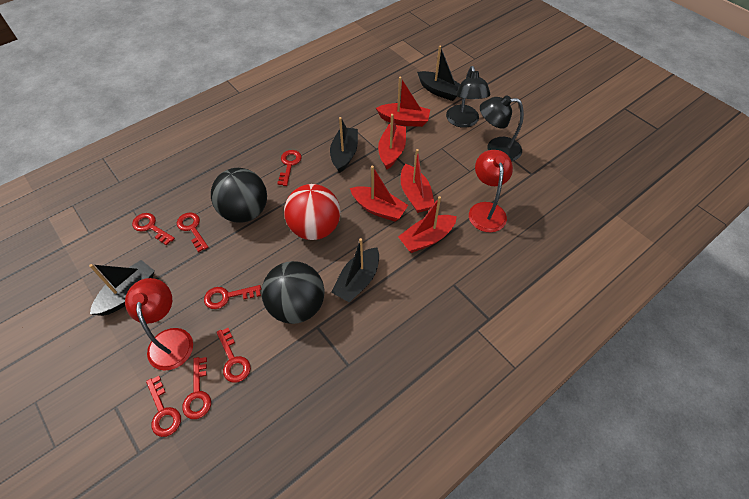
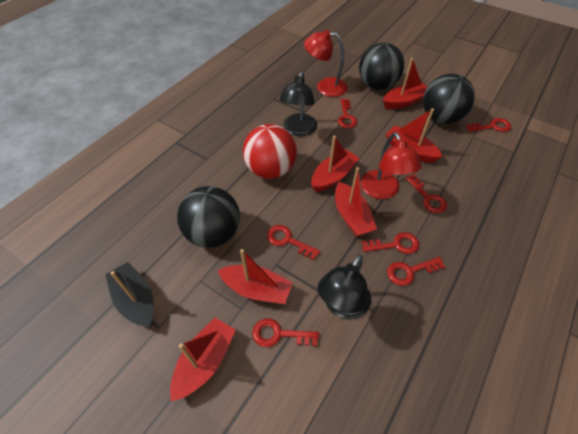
black ball: [211,168,267,223] [262,261,325,324] = 2 -> [177,186,240,248] [359,42,404,90] [423,73,475,124] = 3
black boat: [89,260,155,316] [330,117,358,173] [331,238,379,303] [417,46,460,101] = 4 -> [105,262,154,327] = 1
red boat: [350,166,408,222] [376,77,430,127] [378,114,406,169] [398,196,457,253] [401,149,434,213] = 5 -> [170,318,236,401] [218,249,293,304] [311,136,359,192] [335,167,377,237] [383,58,427,109] [386,108,443,163] = 6

